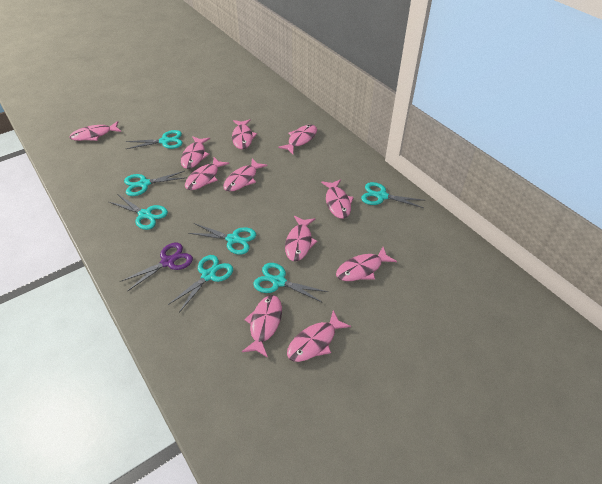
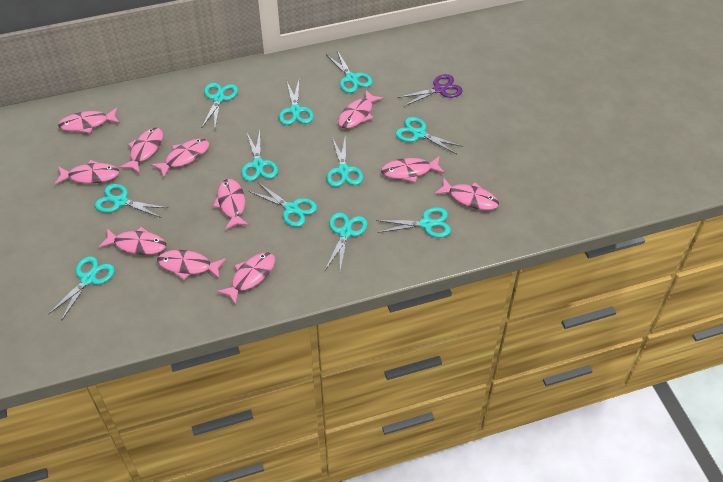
turquoise scissors: [109,195,168,230] [124,171,184,196] [126,130,183,149] [168,255,233,313] [188,223,256,255] [253,263,328,303] [361,182,426,208] = 7 -> [49,256,115,321] [95,184,168,218] [202,83,238,127] [241,131,278,181] [249,183,317,227] [279,81,314,125] [325,212,368,272] [326,137,363,187] [327,50,373,93] [376,207,451,238] [396,117,464,154] = 11

